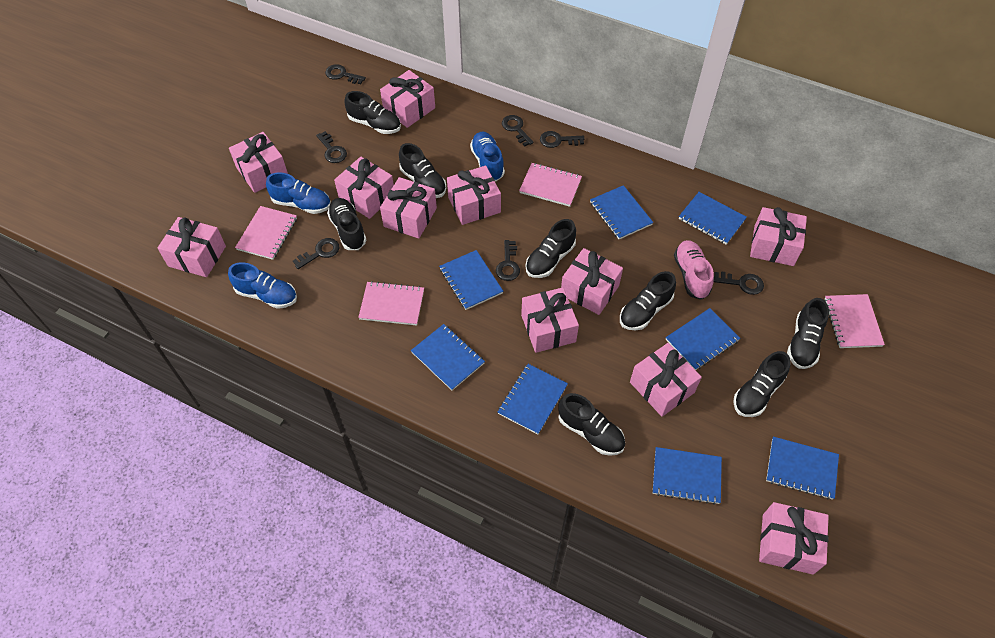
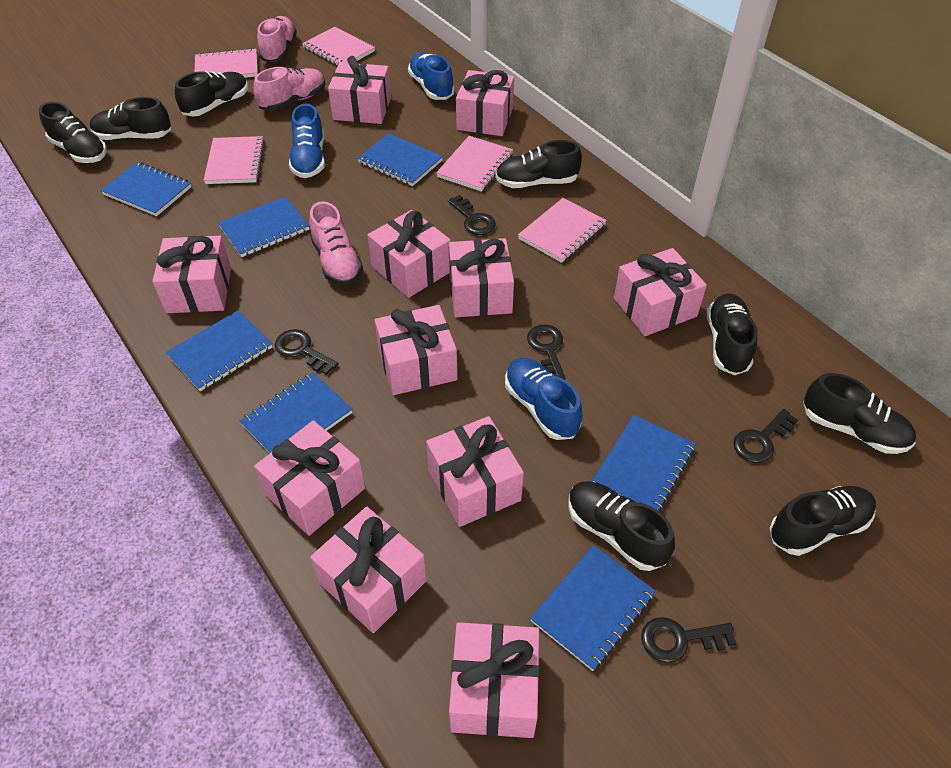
black key: [293,238,339,269] [316,131,347,163] [325,64,366,84] [496,240,520,281] [502,115,534,146] [540,131,585,148] [714,271,764,295] = 7 -> [275,329,339,375] [448,195,496,235] [527,324,565,380] [641,617,737,663] [733,409,798,463] = 5
blue notebook: [411,324,485,391] [439,250,503,310] [498,364,568,434] [590,185,653,239] [653,447,722,505] [666,308,740,370] [679,192,747,245] [766,437,839,500] = 8 -> [101,162,191,216] [166,310,272,391] [218,196,310,257] [240,372,352,453] [357,133,443,186] [530,545,656,671] [593,415,696,511] = 7
pink notebook: [235,206,297,260] [358,281,424,326] [519,163,582,207] [825,294,885,348] = 4 -> [195,48,258,78] [204,136,265,184] [302,27,375,66] [436,136,513,192] [518,198,607,263] = 5
pink shoe: [674,240,714,300] = 1 -> [254,67,326,111] [257,16,297,63] [309,201,363,285] = 3

